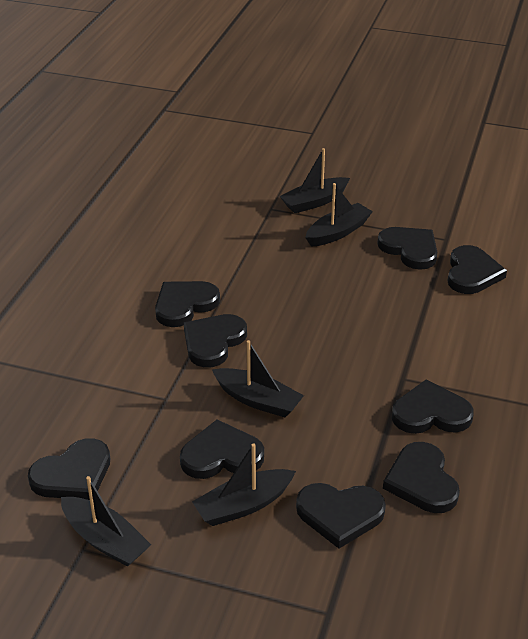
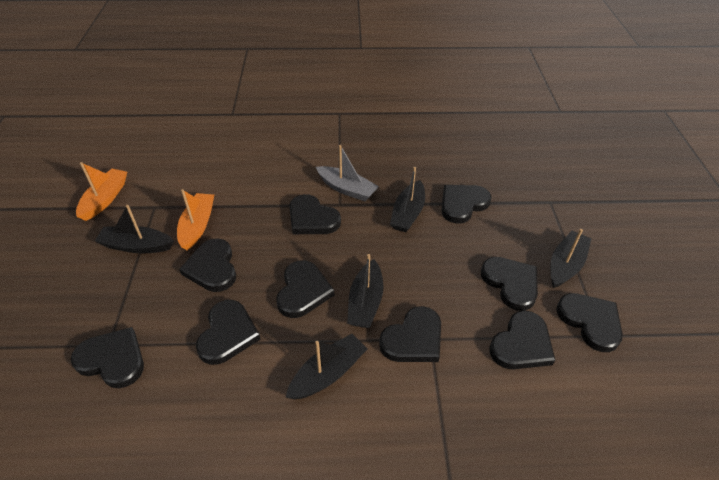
black heart: [28,438,110,500] [155,281,220,327] [180,420,264,479] [184,314,247,367] [296,483,386,549] [377,227,437,270] [383,442,460,513] [392,380,474,434] [447,245,507,294] = 9 -> [71,327,144,388] [179,238,236,292] [196,300,260,365] [276,260,334,318] [289,194,341,234] [379,306,441,362] [441,185,492,224] [481,257,538,311] [489,311,555,369] [556,293,623,352] = 10
grey boat: none = 0 -> [316,145,379,201] = 1
orange boat: none = 0 -> [76,162,127,221] [177,189,214,250] = 2

